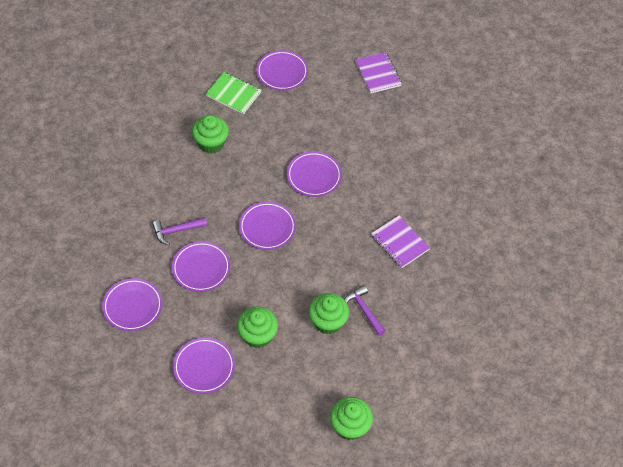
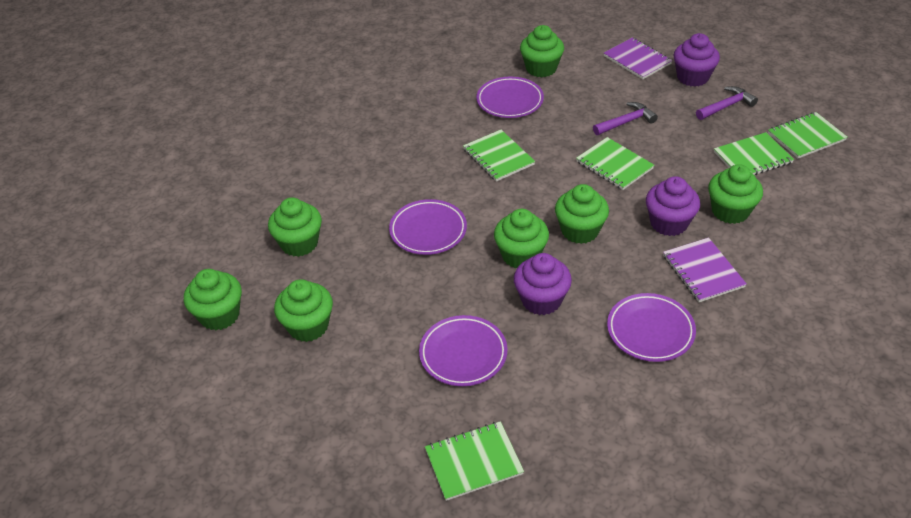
green cupcake: [192,115,229,153] [237,307,278,348] [309,293,349,334] [330,397,373,440] = 4 -> [184,269,242,330] [268,197,322,257] [274,279,333,342] [494,209,549,268] [520,25,564,77] [555,184,609,244] [708,164,763,224] = 7
green notebook: [206,72,261,114] = 1 -> [425,421,524,501] [463,130,535,182] [576,137,654,190] [714,132,794,175] [768,112,847,158] = 5
purple cupcake: none = 0 -> [514,253,572,315] [646,176,700,236] [674,33,720,87] = 3
purple plate: [102,278,163,331] [172,241,230,292] [173,337,235,394] [239,202,296,250] [257,50,308,91] [287,151,342,197] = 6 -> [389,199,467,255] [419,315,507,386] [476,77,544,118] [607,293,696,362] = 4

